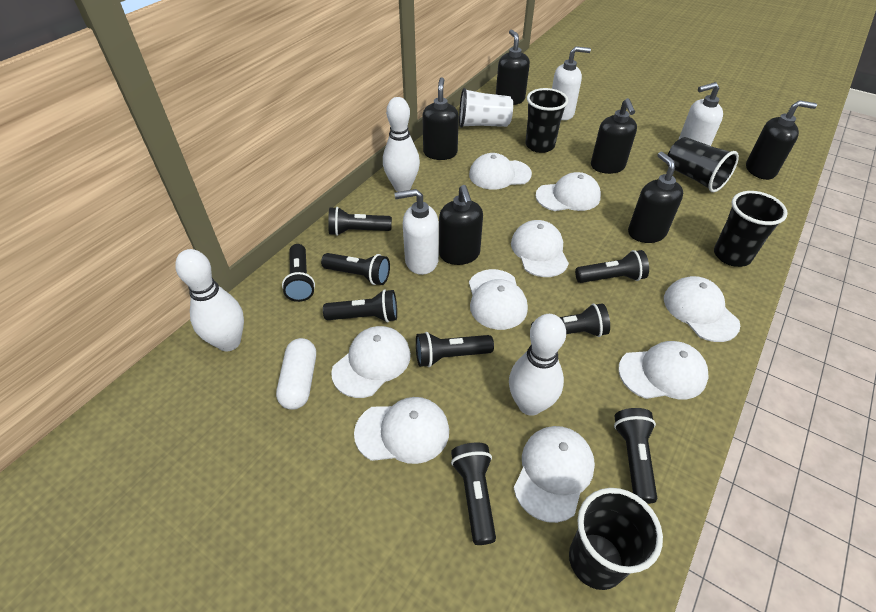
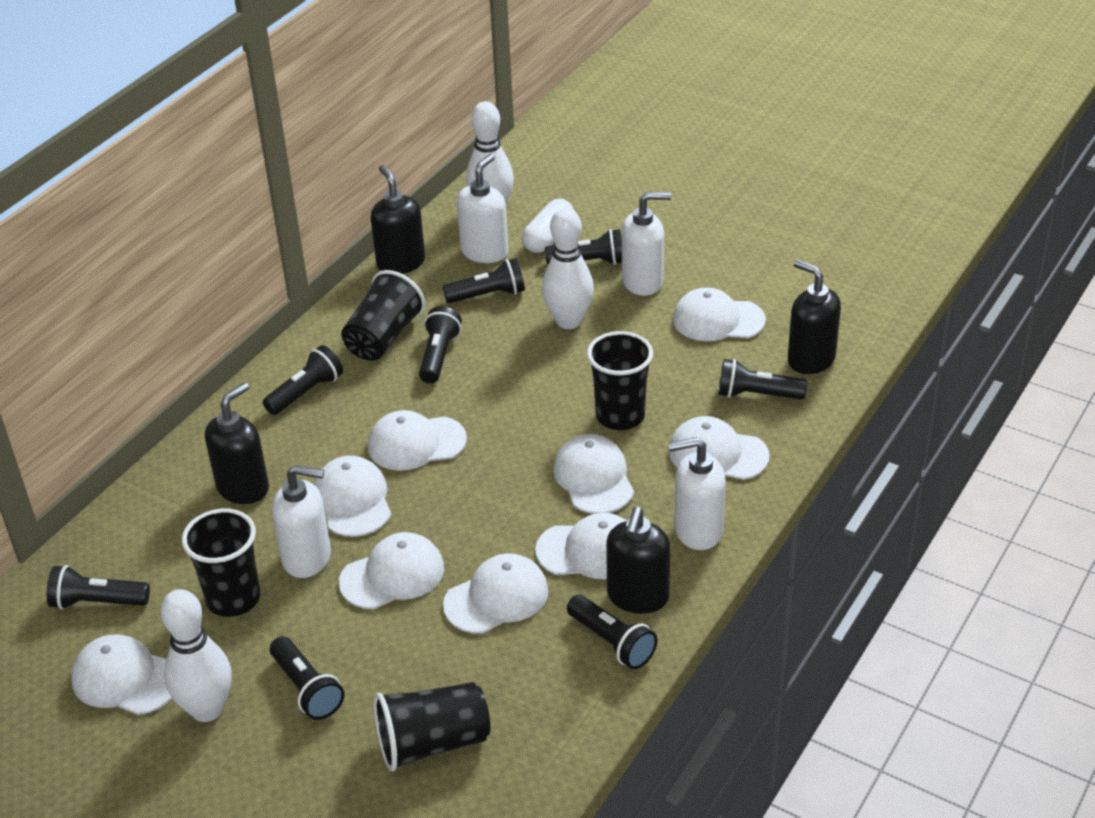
black flashlight: [282,244,315,302] [321,253,390,285] [323,289,397,323] [328,207,392,236] [416,332,494,367] [451,443,496,545] [531,304,610,337] [575,250,649,283] [614,408,657,504] = 9 -> [47,565,150,609] [263,345,343,415] [270,637,345,720] [419,306,462,383] [442,258,525,303] [545,229,622,265] [567,595,657,669] [718,359,807,400] = 8
black soap dispenser: [422,78,459,160] [439,185,483,265] [496,30,530,105] [591,98,637,174] [628,152,683,243] [746,100,817,180] = 6 -> [205,382,269,504] [371,165,425,274] [606,507,671,614] [788,260,841,374] = 4
white cup: [459,88,513,128] = 1 -> none = 0
white soap dispenser: [394,189,439,275] [552,46,591,120] [678,82,723,146] = 3 -> [272,465,331,578] [457,154,508,263] [622,192,671,296] [668,437,726,550] = 4

